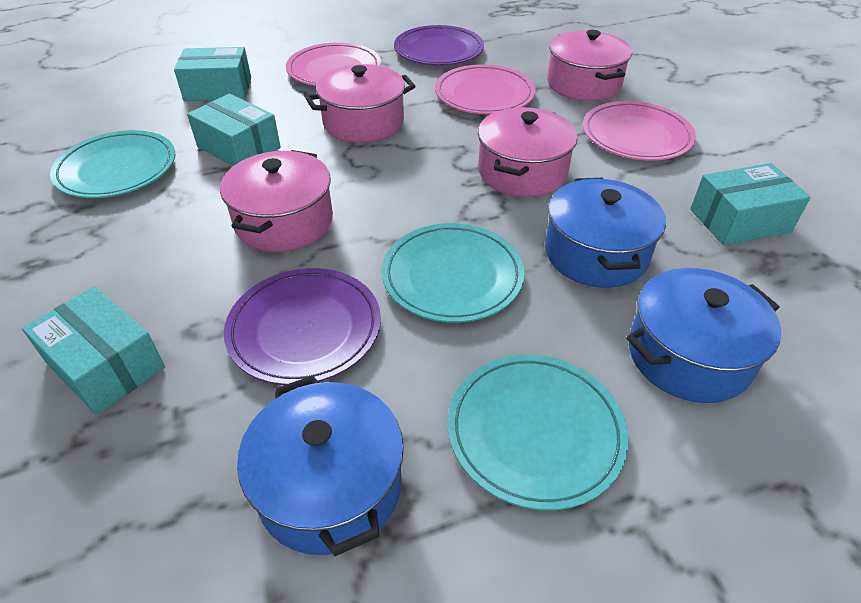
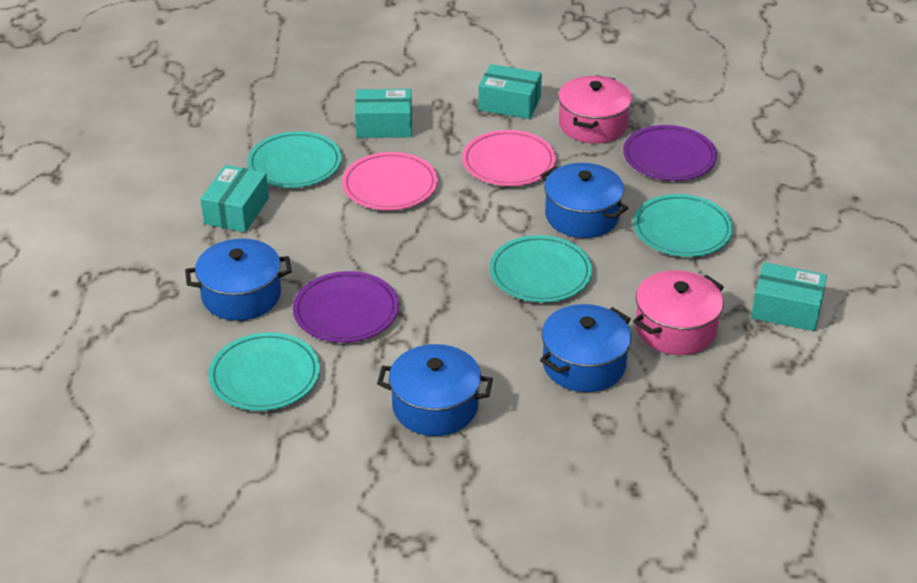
blue pot: [237,375,404,556] [545,178,666,288] [627,268,781,403] = 3 -> [185,238,292,321] [377,344,493,436] [540,304,631,392] [541,163,628,238] = 4
pink plate: [286,42,381,86] [435,64,536,114] [583,101,696,161] = 3 -> [342,152,438,210] [462,130,556,186] = 2
pink pot: [220,150,333,252] [305,64,415,143] [478,107,577,197] [547,30,632,101] = 4 -> [558,75,632,144] [633,270,724,355] = 2
turquoise plate: [50,130,175,198] [381,223,524,323] [448,355,628,511] = 3 -> [208,332,320,411] [247,131,342,188] [490,235,592,303] [633,194,733,257] = 4

